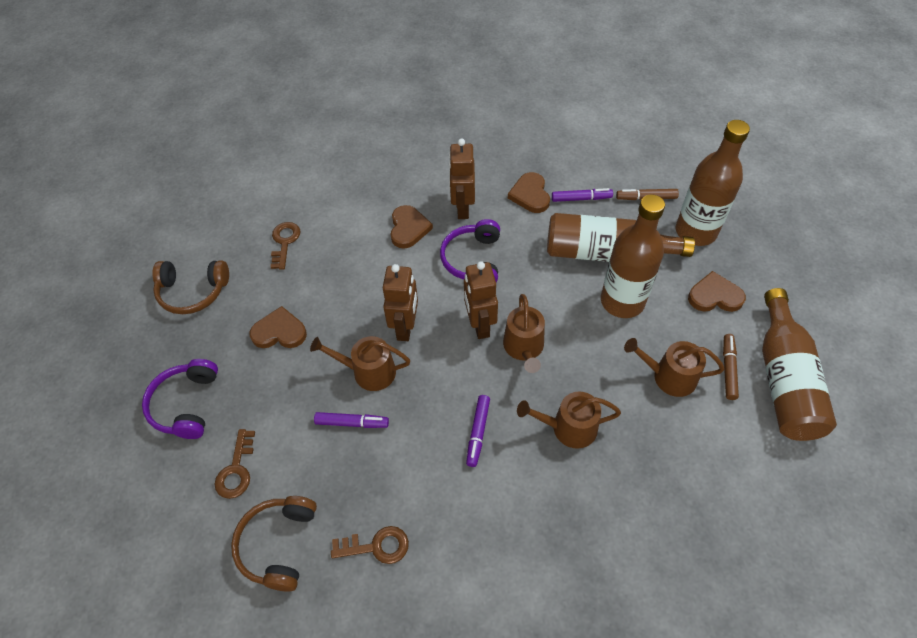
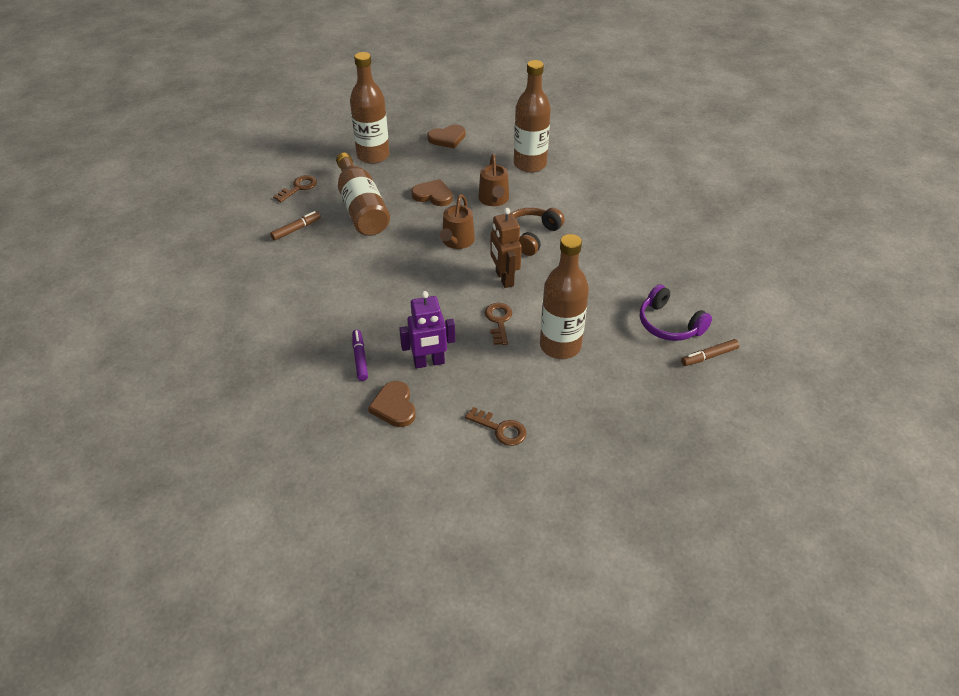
brown headphones: [152,261,229,314] [231,496,317,592] = 2 -> [512,208,565,256] = 1
brown heart: [250,306,307,348] [391,205,433,249] [508,172,550,213] [688,271,746,312] = 4 -> [368,381,416,427] [411,179,453,206] [427,125,465,148] = 3
brown robot: [383,264,418,341] [449,138,475,219] [464,261,498,339] = 3 -> [490,208,522,288] = 1
brown watering can: [310,336,410,391] [503,294,545,373] [517,392,621,449] [624,338,725,397] = 4 -> [440,194,475,249] [478,154,509,206] = 2
purple headphones: [142,359,218,439] [440,219,500,282] = 2 -> [640,284,712,341] = 1
purple marker: [314,412,389,428] [466,395,490,467] [552,188,613,202] = 3 -> [352,330,368,381] = 1
purple robot: none = 0 -> [399,291,455,369] = 1

